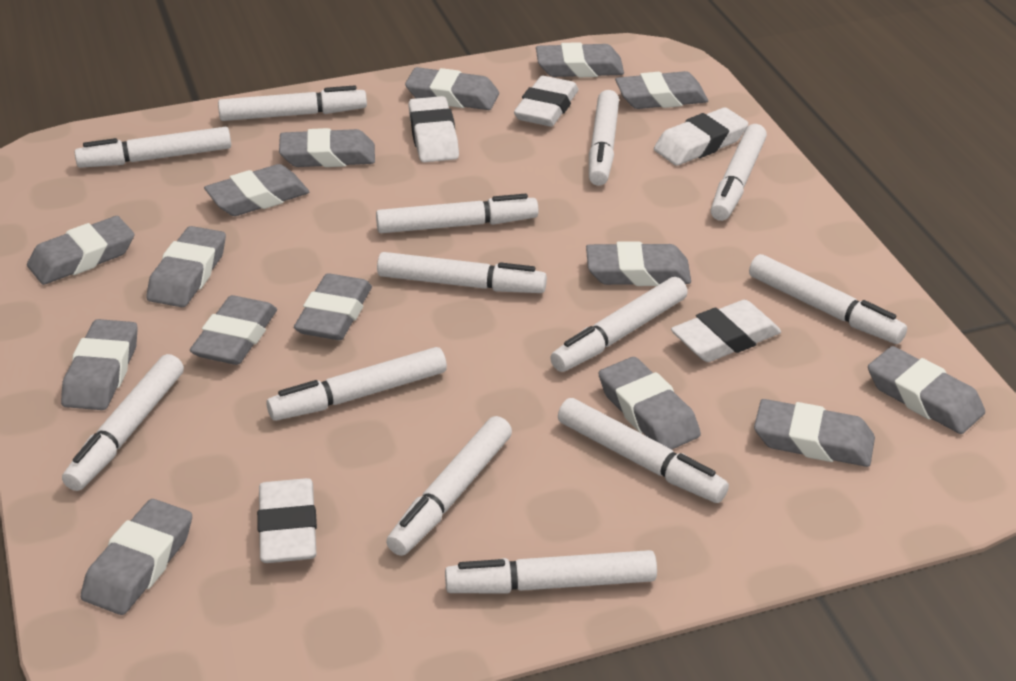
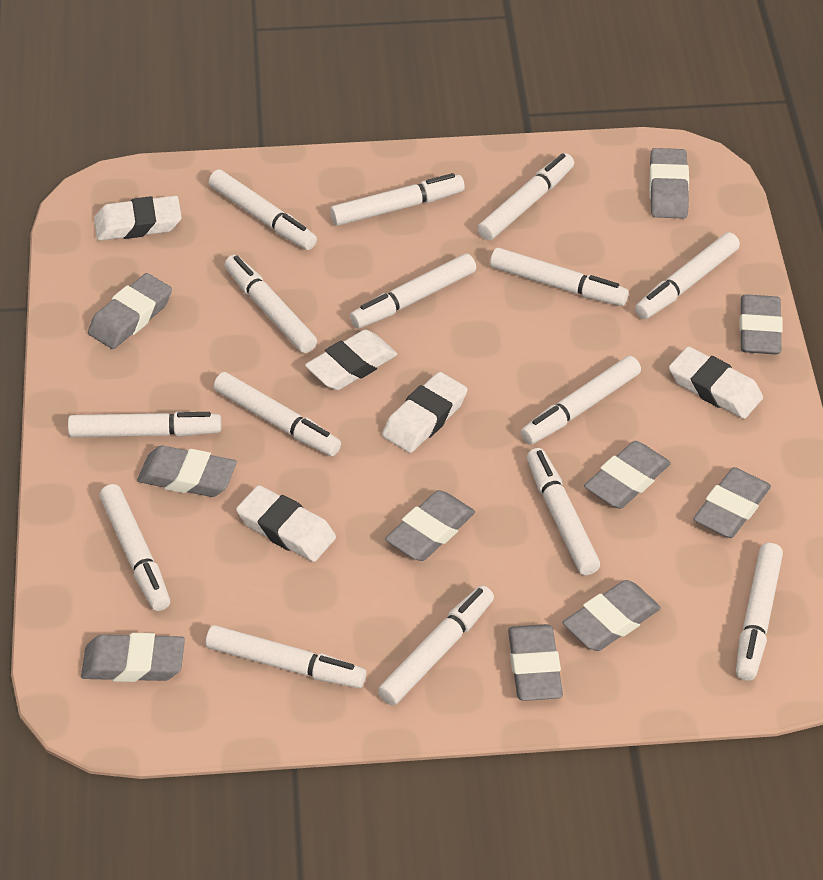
grey eraser: [27,216,134,285] [61,319,138,410] [81,499,192,615] [146,226,226,307] [190,295,277,365] [204,164,309,216] [279,128,375,167] [294,273,372,340] [405,67,499,110] [536,42,624,77] [586,241,691,286] [598,357,701,449] [615,71,708,109] [754,399,875,467] [868,346,985,434] = 15 -> [81,633,185,682] [88,273,172,349] [137,446,237,497] [385,490,475,561] [508,624,563,701] [563,580,661,651] [584,441,671,509] [649,148,689,219] [693,467,771,538] [739,294,783,354] = 10
white marker: [62,354,184,491] [74,127,231,168] [218,85,367,121] [266,347,447,421] [376,194,539,233] [377,252,547,293] [386,416,512,556] [445,550,657,594] [550,277,688,372] [558,398,729,503] [589,90,619,186] [711,124,767,221] [749,254,907,344] = 13 -> [68,412,221,438] [99,484,170,611] [206,625,366,688] [209,170,317,250] [214,372,341,456] [225,255,317,353] [330,173,465,226] [350,254,476,329] [378,585,494,705] [478,153,574,240] [490,248,629,306] [521,356,641,445] [527,448,600,575] [635,232,740,319] [736,543,783,681] = 15

